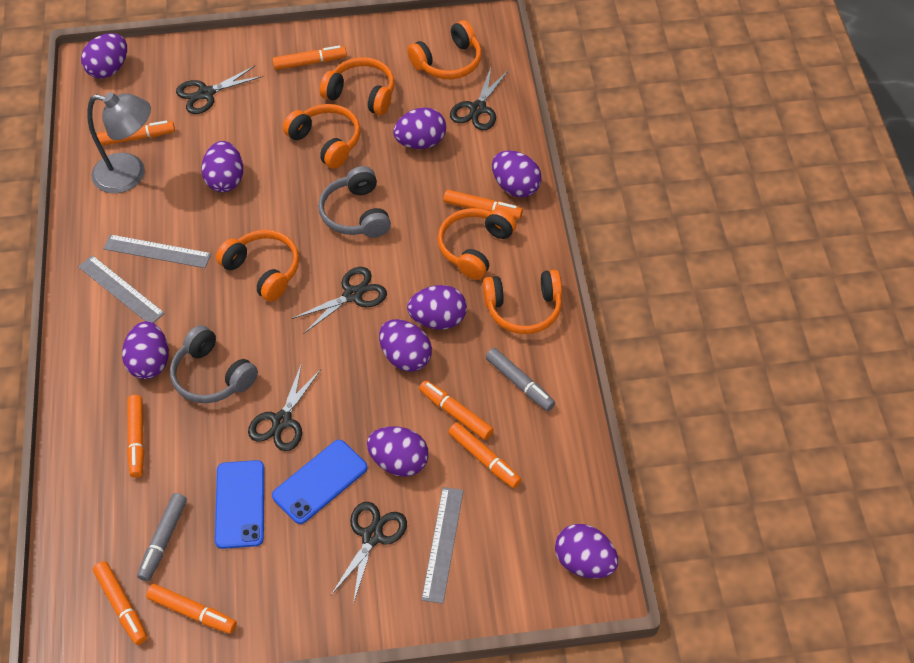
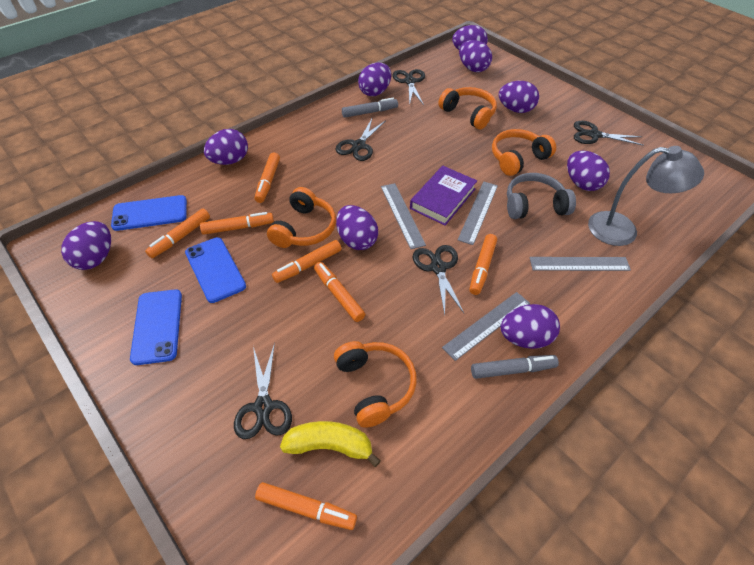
blue phone: [215,460,264,549] [272,440,367,524] = 2 -> [111,195,187,231] [130,289,182,365] [185,237,246,303] = 3
grey headphones: [170,325,258,403] [318,166,391,238] = 2 -> [507,173,576,219] = 1
grey ruler: [78,255,165,323] [103,234,211,268] [422,487,464,604] = 3 -> [381,183,426,249] [442,292,530,361] [458,181,498,245] [529,257,631,271] = 4
orange headphones: [216,230,299,302] [283,104,360,169] [320,57,394,115] [407,20,482,79] [438,208,516,280] [483,270,562,334] = 6 -> [267,187,336,248] [334,341,417,428] [438,87,497,130] [492,129,556,176] = 4
orange marker: [93,561,147,645] [97,120,175,146] [127,395,144,478] [146,584,237,634] [272,45,347,70] [419,380,494,440] [443,190,523,219] [448,422,521,488] = 8 -> [145,209,210,258] [200,212,274,235] [255,153,280,203] [255,482,357,530] [272,240,341,283] [314,262,365,322] [469,234,497,295] = 7
purple book: none = 0 -> [410,166,477,226] = 1
yellow banana: none = 0 -> [280,421,381,467] = 1

